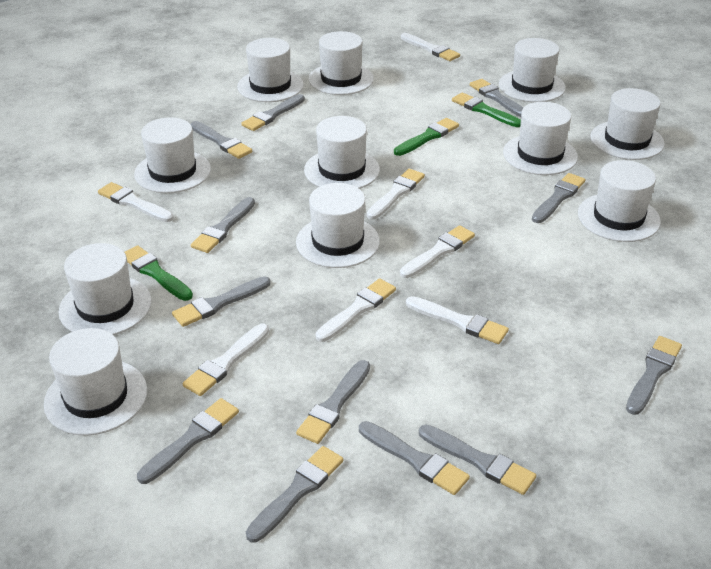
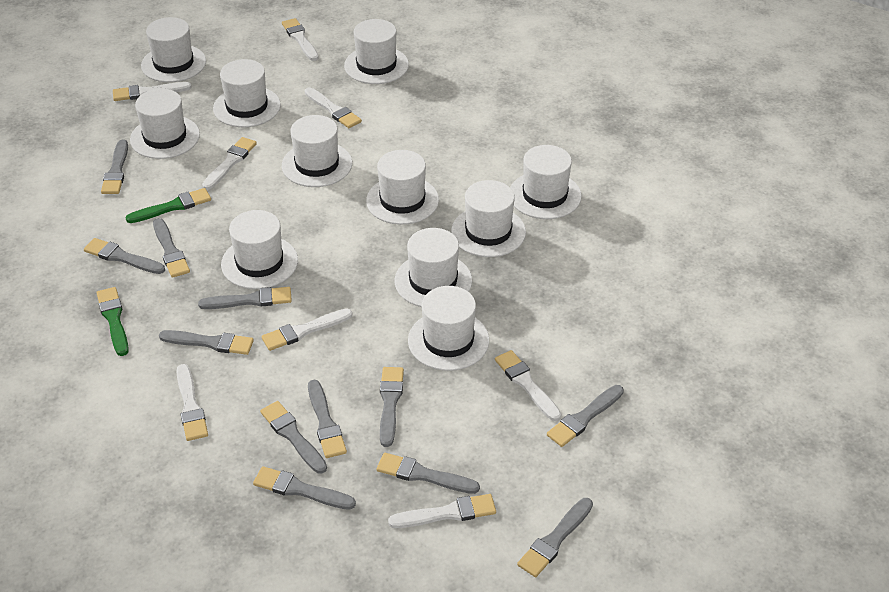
green brush: [125,245,193,301] [394,118,459,156] [452,92,521,127] = 3 -> [97,287,129,356] [125,188,211,223] = 2
white brush: [98,182,174,222] [183,323,269,396] [316,278,396,342] [367,169,425,220] [400,225,475,278] [401,33,460,61] [406,296,509,344] = 7 -> [113,82,192,101] [177,364,208,441] [202,137,257,190] [262,309,353,351] [282,18,319,61] [305,87,362,128] [388,494,496,528] [495,350,561,421] = 8

